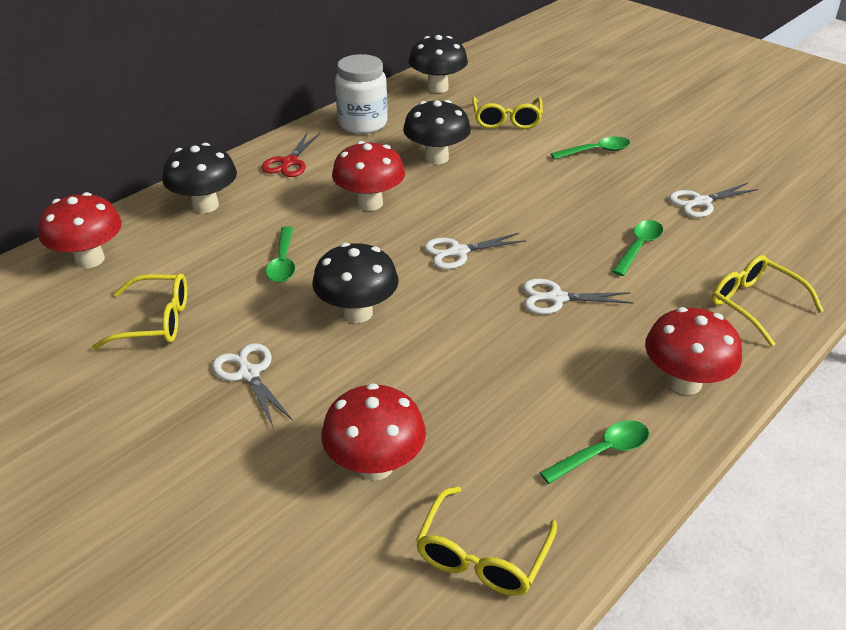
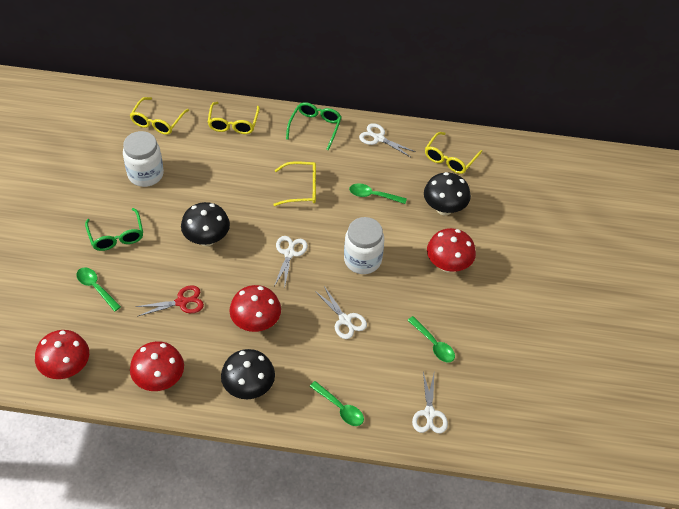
black mushroom: [162,143,237,213] [312,243,398,323] [403,100,471,164] [409,35,468,93] = 4 -> [181,202,230,246] [221,349,275,399] [424,172,471,215] = 3
green glasses: none = 0 -> [85,208,143,251] [286,102,342,151] = 2
white jar: [335,54,388,134] = 1 -> [123,131,164,187] [344,217,384,274] = 2

